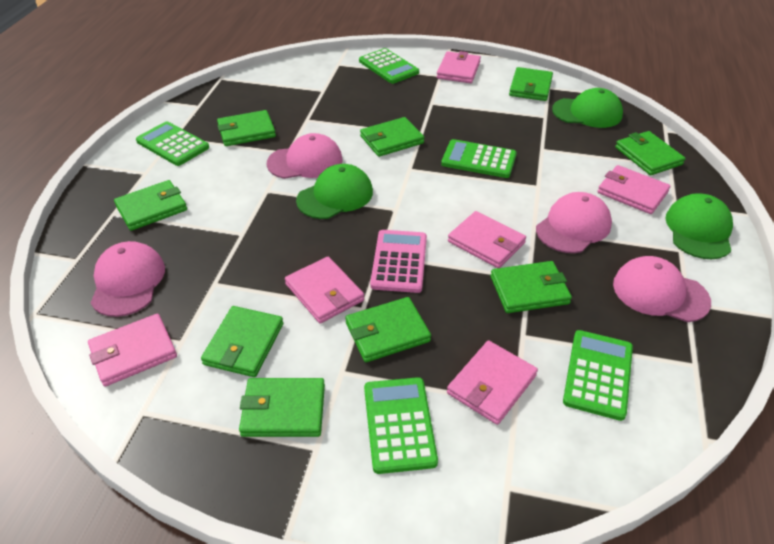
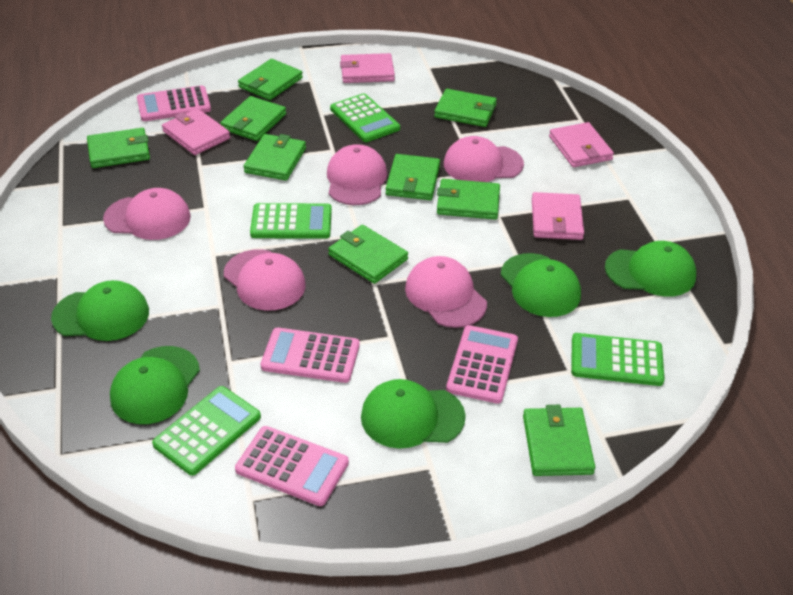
green calculator: [136,121,209,166] [359,48,419,84] [364,377,438,474] [441,139,517,178] [563,330,633,421] = 5 -> [152,386,261,476] [250,203,332,239] [330,93,400,142] [571,333,665,386] = 4
green cap: [296,164,373,219] [552,88,623,128] [665,193,733,259] = 3 -> [51,280,149,341] [110,346,200,424] [361,379,466,449] [501,253,581,317] [605,241,696,297] = 5
pink calculator: [370,230,427,293] = 1 -> [137,85,211,121] [235,426,349,506] [261,327,360,383] [446,325,518,404] = 4
pink cap: [91,241,165,317] [267,133,343,179] [536,192,612,253] [613,256,711,322] = 4 -> [103,188,191,240] [224,249,306,311] [327,144,387,205] [405,256,487,328] [444,136,524,182] = 5
pink wallet: [88,314,177,387] [285,257,364,324] [436,51,481,83] [447,341,538,425] [448,211,526,268] [597,165,670,214] = 6 -> [162,108,230,155] [340,53,395,83] [532,192,584,240] [549,122,614,167] = 4

